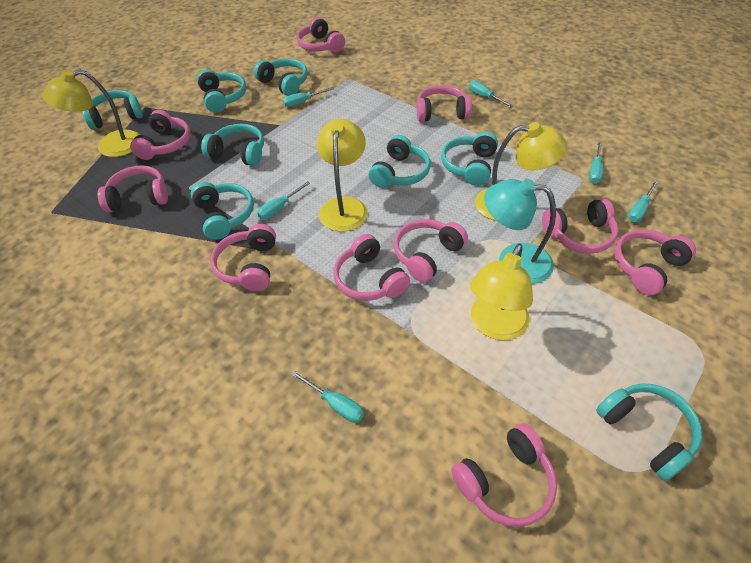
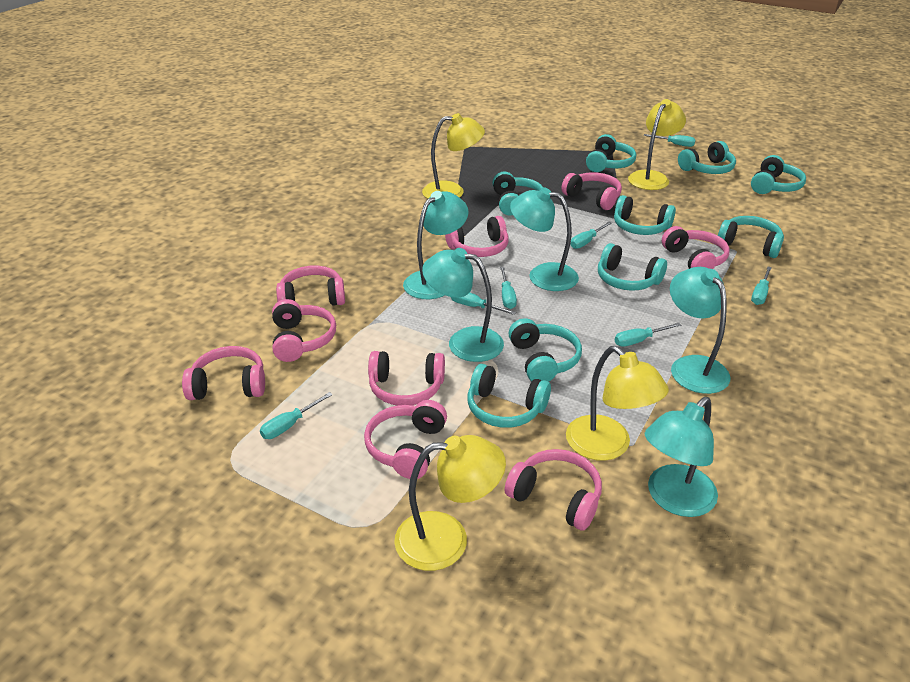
pink headphones: [97,165,168,213] [130,110,191,160] [211,224,276,291] [297,17,345,53] [333,234,410,301] [394,219,468,283] [417,85,472,122] [451,423,557,527] [542,198,619,254] [614,229,696,295] = 10 -> [182,346,265,400] [272,299,336,362] [276,265,345,306] [364,400,447,479] [368,351,445,406] [445,216,509,257] [505,449,602,530] [561,172,622,210] [662,226,730,269] = 9
turquoise headphones: [82,90,143,130] [191,182,254,240] [197,69,246,113] [201,124,264,166] [253,58,308,96] [369,135,431,188] [441,132,498,186] [596,383,702,481] = 8 -> [468,364,551,428] [492,172,543,216] [508,318,582,382] [586,134,636,172] [598,243,667,291] [614,195,676,235] [678,141,736,174] [718,216,784,258] [751,155,806,194] = 9
turquoise lamp: [484,179,556,284] = 1 -> [403,191,469,299] [422,248,504,362] [510,187,579,291] [644,397,718,517] [670,267,730,394] = 5
turquoise screwdriver: [257,181,310,219] [283,87,334,107] [291,370,364,423] [469,81,513,107] [589,142,604,183] [628,180,658,222] = 6 -> [260,392,333,439] [451,292,516,315] [500,267,517,309] [571,221,612,249] [615,323,681,347] [644,134,695,147] [751,267,772,305] = 7

